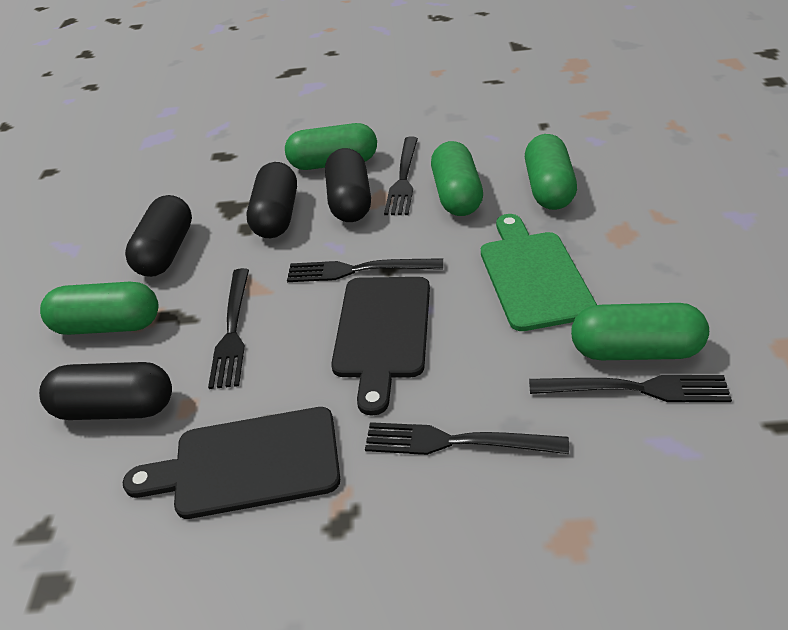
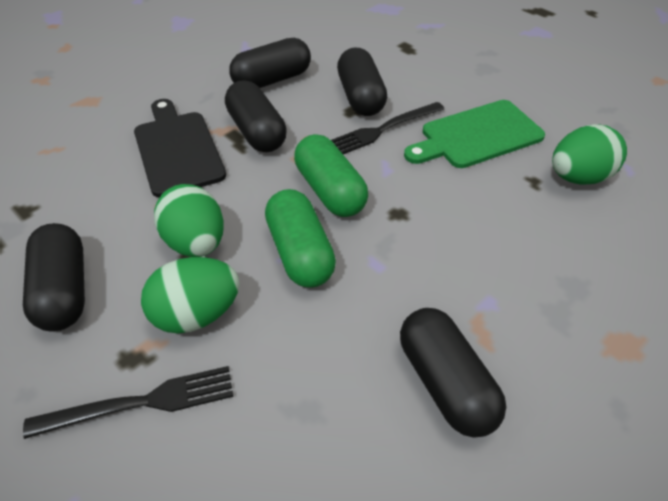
black capsule: [39,362,172,420] [125,195,192,277] [247,162,297,238] [325,148,371,222] = 4 -> [23,223,85,331] [225,80,287,152] [229,38,311,88] [337,48,387,116] [400,308,506,437] = 5
black cutting board: [123,407,340,519] [331,277,430,415] = 2 -> [134,99,226,197] = 1
black fork: [208,268,249,389] [287,258,443,282] [365,422,569,455] [384,137,418,215] [529,375,732,402] = 5 -> [23,366,233,439] [331,102,444,154] = 2
green capsule: [40,282,158,335] [285,123,377,170] [431,141,483,216] [525,134,577,210] [571,303,709,360] = 5 -> [265,189,336,288] [294,134,368,217] = 2
green egg: none = 0 -> [141,257,240,333] [154,184,224,257] [552,124,627,185] = 3

